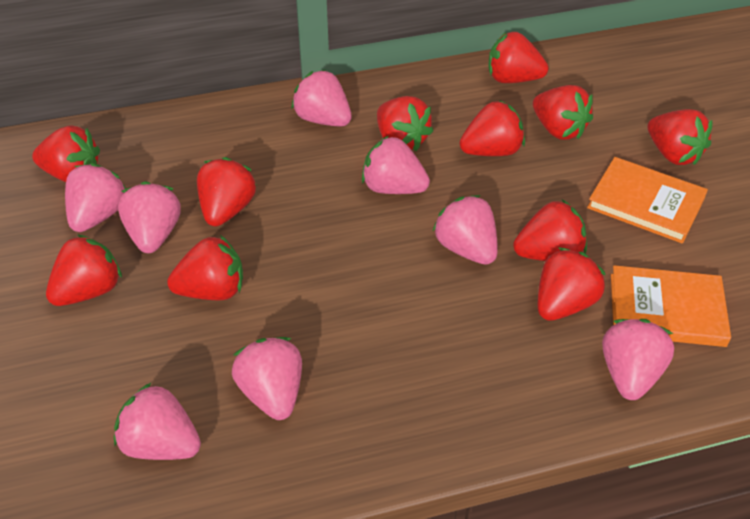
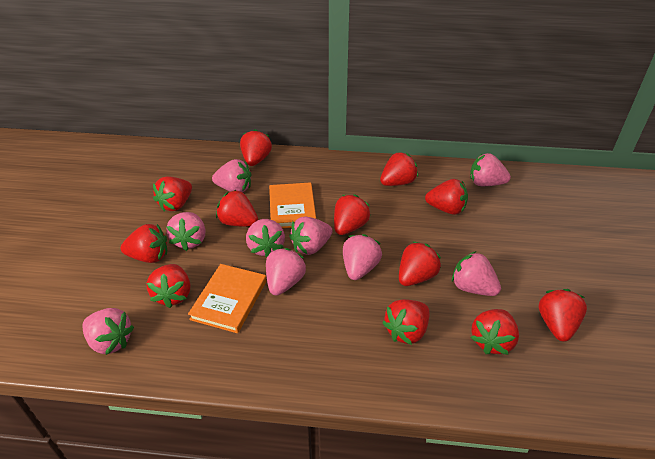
pink strawberry: [65,163,126,232] [114,382,201,460] [118,181,181,253] [232,337,302,420] [291,70,352,126] [362,136,430,194] [433,195,498,265] [602,319,674,400] = 8 -> [82,308,134,355] [166,212,206,251] [212,159,251,192] [246,219,285,257] [266,248,306,296] [289,216,333,255] [343,234,382,280] [452,251,501,296] [470,153,511,186] = 9
red strawberry: [32,125,100,182] [46,234,122,306] [167,235,243,300] [197,157,256,227] [377,96,433,151] [460,100,525,156] [489,32,548,83] [513,200,587,261] [533,85,593,140] [538,247,606,321] [647,109,712,165] = 11 -> [121,224,167,263] [147,264,190,308] [153,176,192,211] [216,190,258,227] [240,129,272,166] [334,194,371,235] [380,152,418,186] [382,299,430,345] [399,241,441,286] [425,179,468,215] [470,309,519,355] [539,289,587,342] = 12

